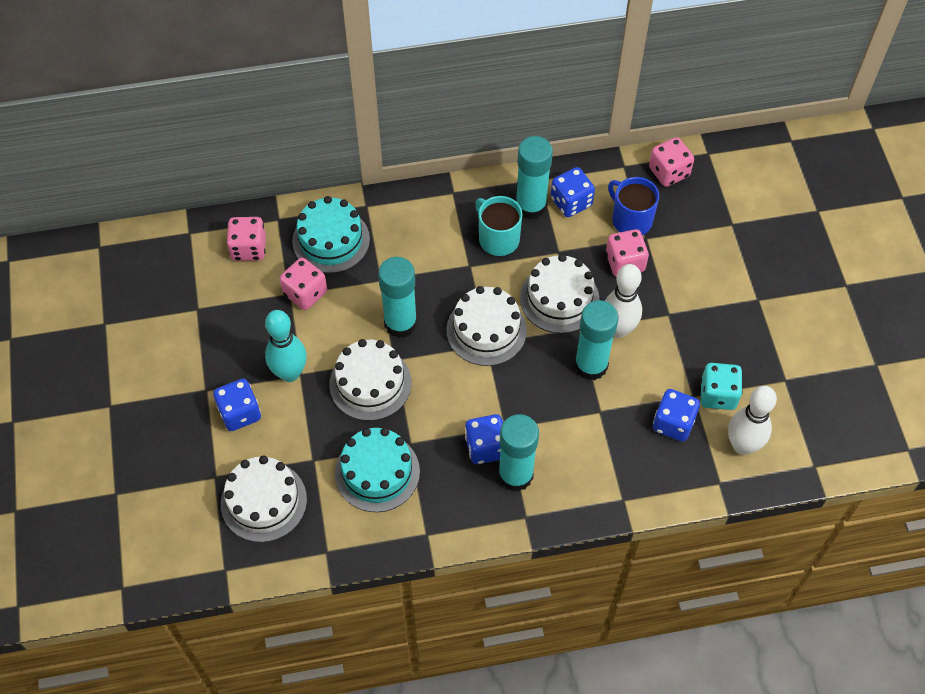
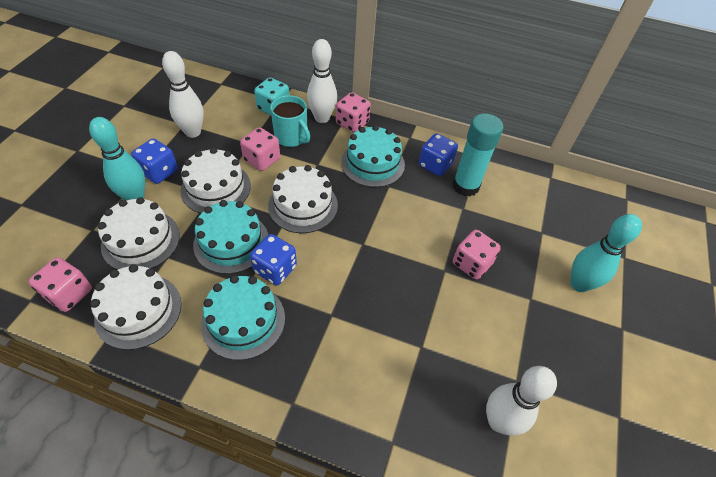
blue dice: [213,379,261,431] [465,414,503,464] [551,167,595,217] [653,389,700,441] = 4 -> [131,139,178,184] [250,234,297,285] [419,133,458,176] = 3
blue mug: [608,177,659,235] = 1 -> none = 0
turquoise bowling pin: [265,310,307,382] = 1 -> [89,117,145,200] [570,214,642,292] = 2
turquoise cake: [292,196,370,273] [335,428,420,512] = 2 -> [193,200,268,274] [201,275,285,360] [341,125,405,187] = 3
turquoise glue stick: [378,257,417,338] [498,414,539,492] [516,136,553,219] [575,300,619,380] = 4 -> [453,113,503,196] = 1
white bowling pin: [605,264,642,338] [728,386,777,455] = 2 -> [162,51,204,138] [307,39,337,123] [486,366,557,436] = 3

